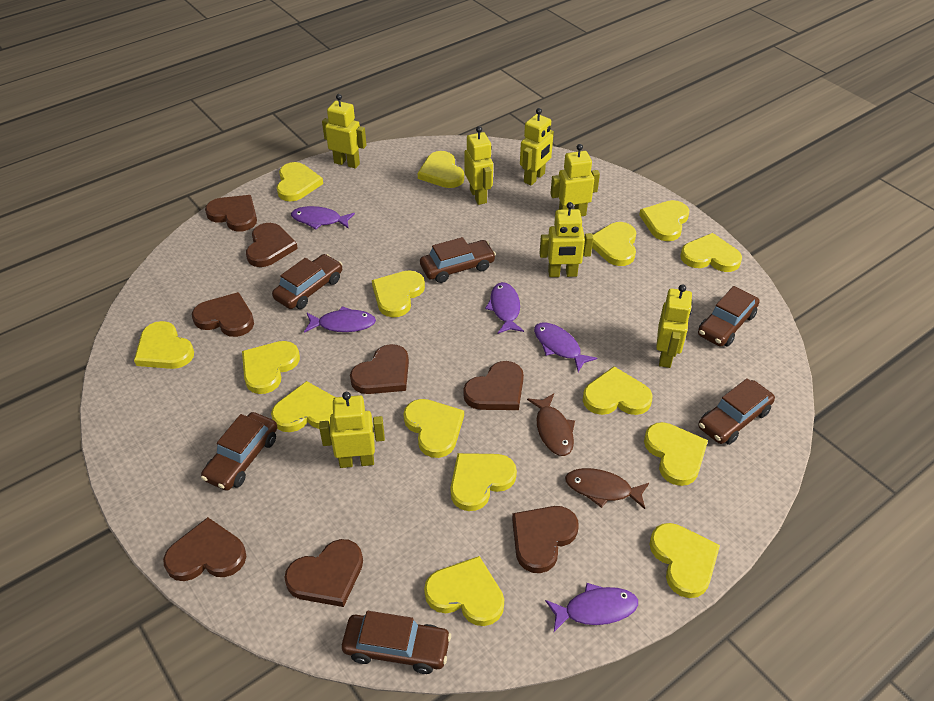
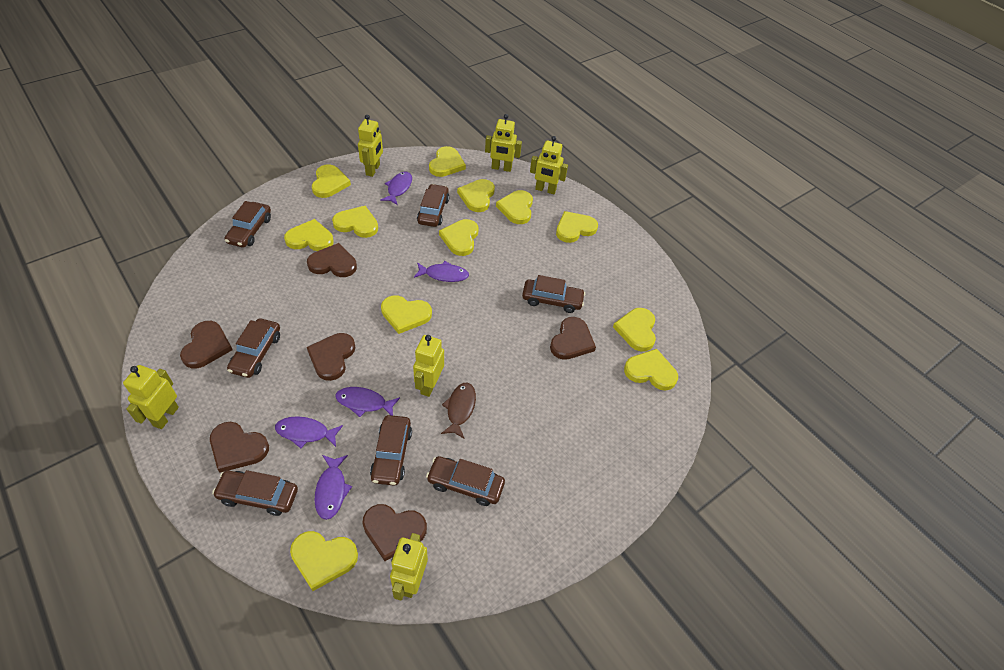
brown car: [201,412,277,491] [272,254,342,309] [342,611,451,674] [420,237,496,283] [698,286,759,346] [698,378,775,445] = 6 -> [212,470,298,516] [225,201,271,247] [227,318,280,378] [370,415,412,486] [417,184,449,227] [426,456,505,506] [522,275,585,313] = 7
brown fish: [527,393,575,456] [565,468,649,509] = 2 -> [441,383,476,439] = 1
brown heart: [163,517,246,581] [192,292,254,337] [205,195,257,232] [246,223,298,267] [284,539,363,607] [350,344,409,394] [463,361,524,410] [512,506,579,573] = 8 -> [180,321,233,369] [210,422,269,473] [307,243,357,277] [307,333,355,381] [363,504,427,561] [550,317,596,360] = 6
yellow heart: [134,321,194,369] [242,341,300,394] [271,381,336,432] [277,162,323,201] [372,270,425,317] [403,399,464,458] [418,151,464,188] [424,556,504,626] [451,453,517,511] [583,366,653,415] [592,222,636,266] [639,200,689,241] [644,422,708,486] [649,523,720,598] [680,233,742,272] = 15 -> [284,219,334,251] [290,531,358,591] [312,164,351,198] [332,206,378,238] [381,295,432,334] [429,146,466,177] [439,219,478,256] [457,179,495,212] [496,190,533,224] [556,211,598,243] [613,308,656,351] [624,349,678,390] = 12
yellow robot: [319,392,385,468] [322,94,367,169] [464,126,493,205] [520,108,554,186] [540,202,593,277] [550,144,600,216] [656,284,692,368] = 7 -> [123,365,179,429] [358,114,383,177] [390,533,428,601] [413,335,444,397] [485,114,522,172] [530,136,568,194] = 6

